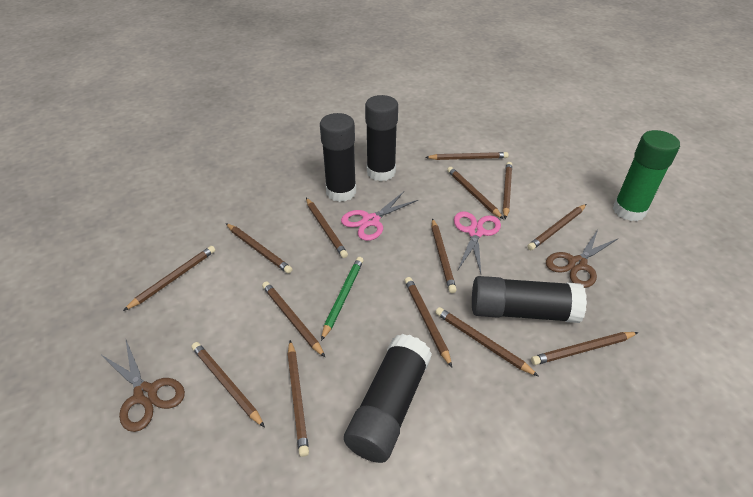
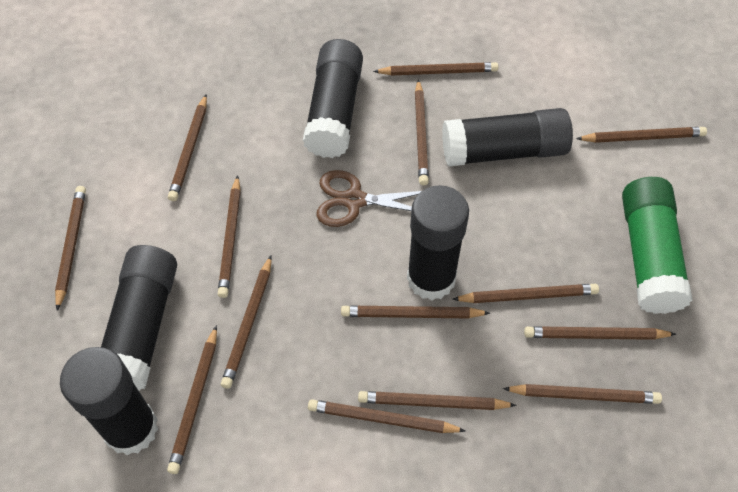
black glue stick: [320,113,356,202] [344,334,432,463] [365,95,398,181] [472,276,587,323] = 4 -> [60,347,158,455] [101,245,177,391] [303,39,363,158] [407,185,469,300] [442,108,573,166] = 5
brown scissors: [100,338,185,432] [546,230,619,288] = 2 -> [317,170,421,227] = 1
green pencil: [321,257,364,341] = 1 -> none = 0
pink scissors: [341,192,418,241] [454,211,501,274] = 2 -> none = 0

